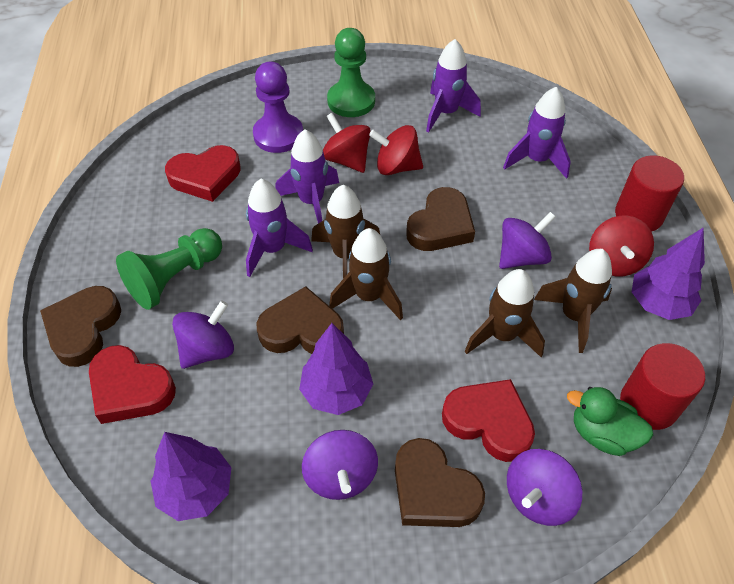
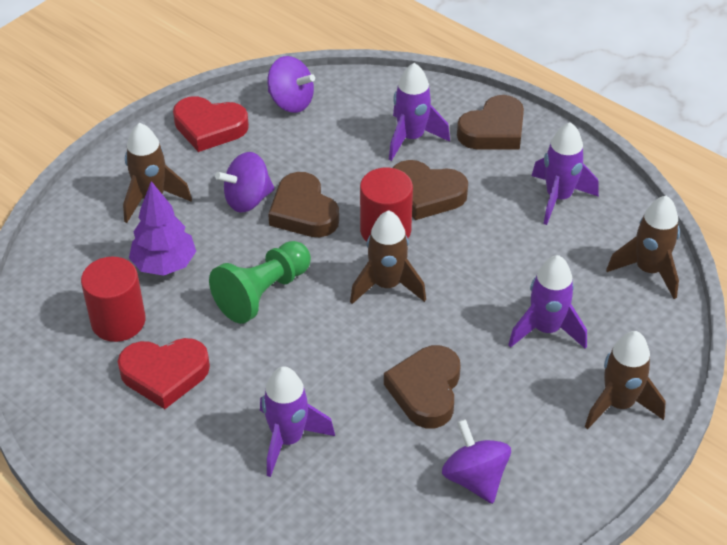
green duck: [567,387,653,456] = 1 -> none = 0
green pawn: [116,228,222,310] [327,28,375,117] = 2 -> [209,241,311,324] = 1
purple pawn: [253,62,303,153] = 1 -> none = 0
purple spinning top: [172,300,234,369] [302,430,378,500] [499,212,555,269] [507,449,582,526] = 4 -> [215,152,275,213] [268,56,315,113] [442,419,511,504] = 3
purple tree: [151,432,232,521] [299,323,373,415] [632,228,705,320] = 3 -> [129,181,196,276] = 1
red heart: [89,345,176,424] [165,145,241,202] [442,379,535,462] = 3 -> [118,338,210,409] [173,96,249,152] = 2
red spinning top: [323,113,371,173] [369,125,423,175] [589,216,654,276] = 3 -> none = 0

